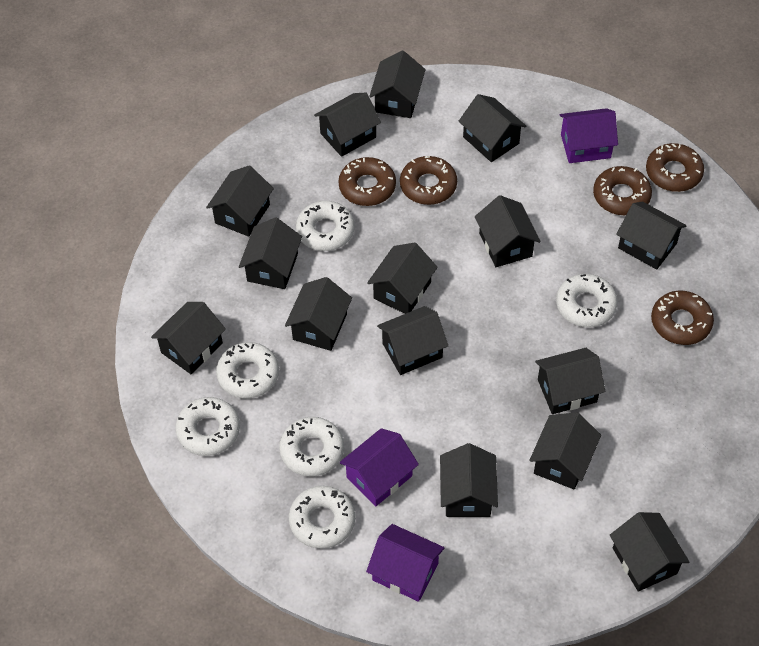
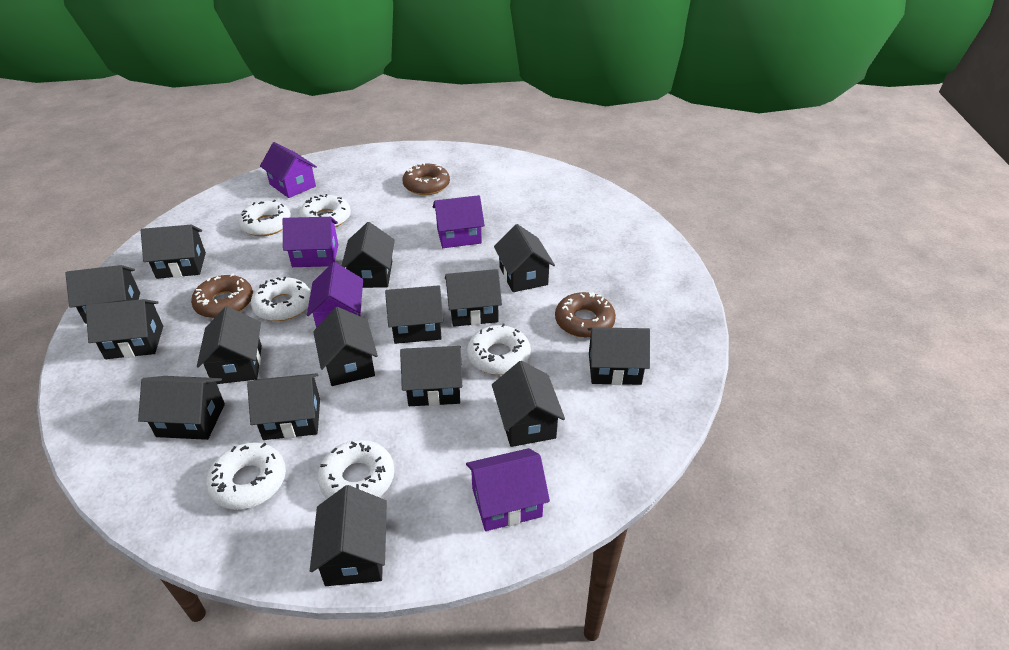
brown donut: [338,157,396,206] [400,156,457,205] [593,166,652,215] [646,143,704,192] [651,291,714,345] = 5 -> [191,273,253,318] [402,163,450,195] [555,292,616,338] = 3
purple house: [340,428,419,506] [366,524,444,602] [560,108,618,163] = 3 -> [260,142,317,198] [283,217,338,267] [307,262,363,328] [433,195,485,248] [466,448,550,531] = 5

